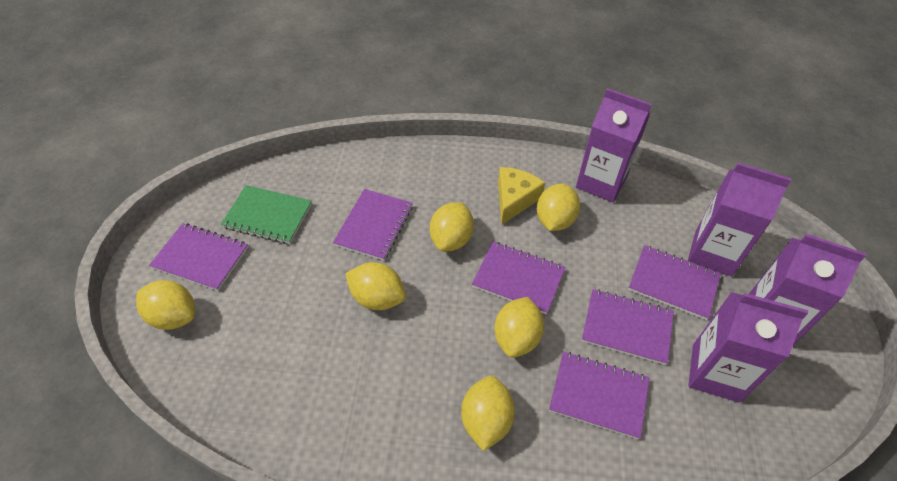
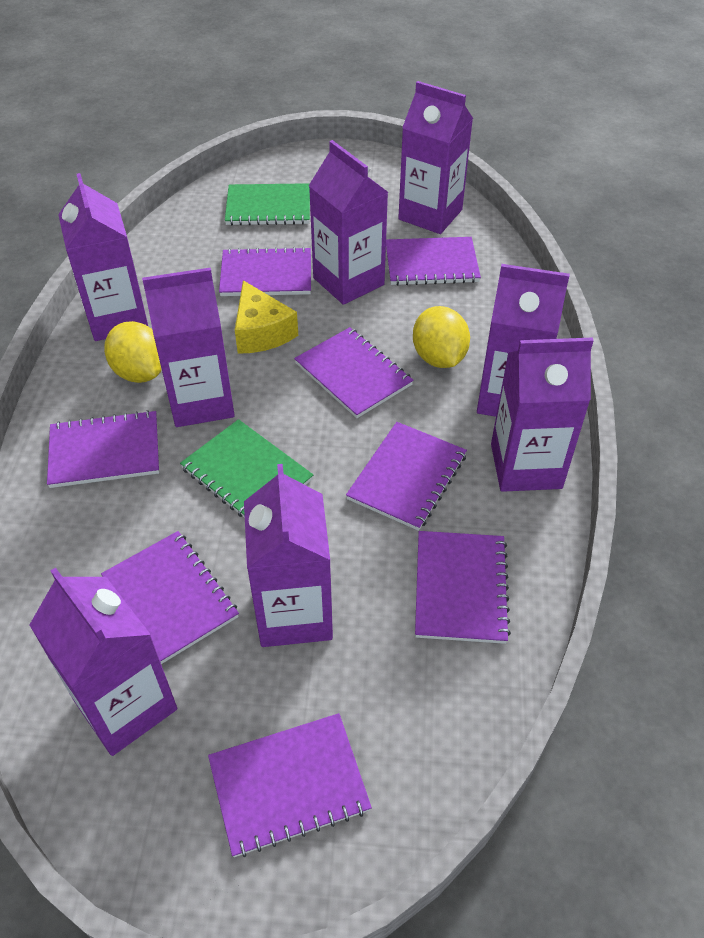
green notebook: [221,185,312,244] = 1 -> [180,419,313,518] [225,183,310,225] = 2
purple carton: [576,88,652,203] [688,163,791,277] [688,292,808,403] [749,234,866,345] = 4 -> [29,567,177,756] [58,173,149,341] [142,268,235,427] [244,464,333,647] [309,140,388,305] [398,81,473,234] [477,264,570,417] [491,337,594,492] = 8
purple notebook: [149,223,248,291] [333,189,413,261] [472,242,565,315] [549,352,650,439] [582,289,674,365] [628,245,721,320] = 6 -> [47,410,159,488] [101,531,239,664] [208,713,372,857] [219,247,311,296] [294,327,414,418] [346,422,467,531] [386,237,481,286] [415,531,511,644] = 8
yellow lemon: [136,280,195,330] [345,262,406,310] [430,202,474,252] [461,376,515,451] [494,297,544,358] [537,184,580,231] = 6 -> [104,321,162,383] [413,306,470,368] = 2

